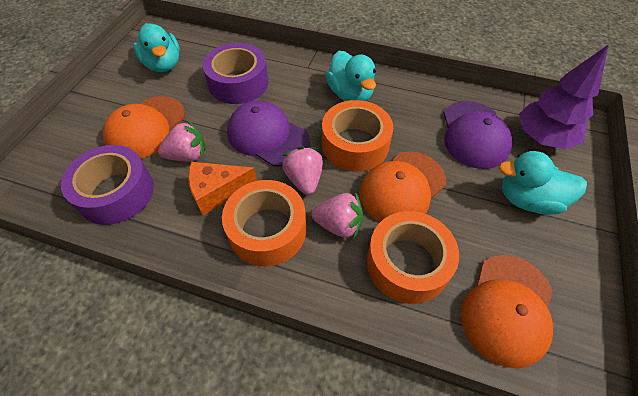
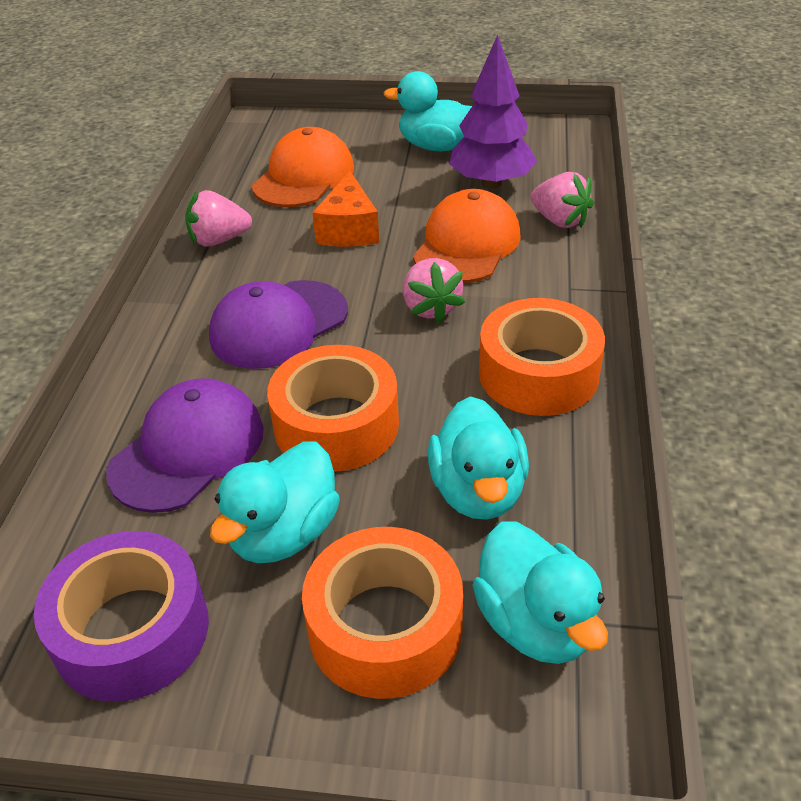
orange cap: [103,96,185,159] [359,151,446,222] [461,255,553,368] = 3 -> [252,127,354,207] [413,189,521,283] = 2
purple tape: [61,145,154,225] [203,43,269,104] = 2 -> [34,531,209,702] = 1
turquoise duck: [133,23,180,72] [326,51,376,101] [498,151,587,215] = 3 -> [210,442,340,563] [384,71,472,151] [428,396,529,520] [472,521,608,664] = 4

